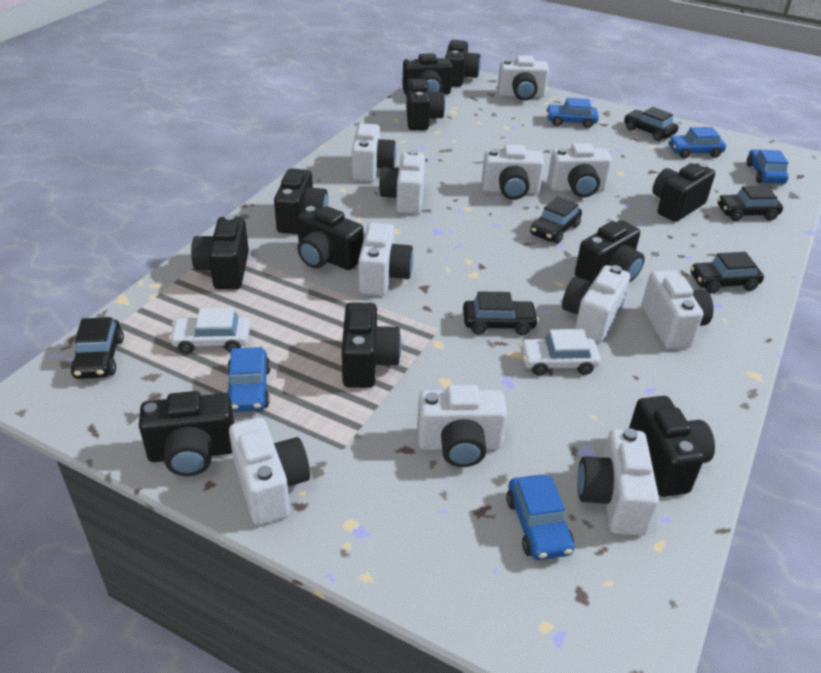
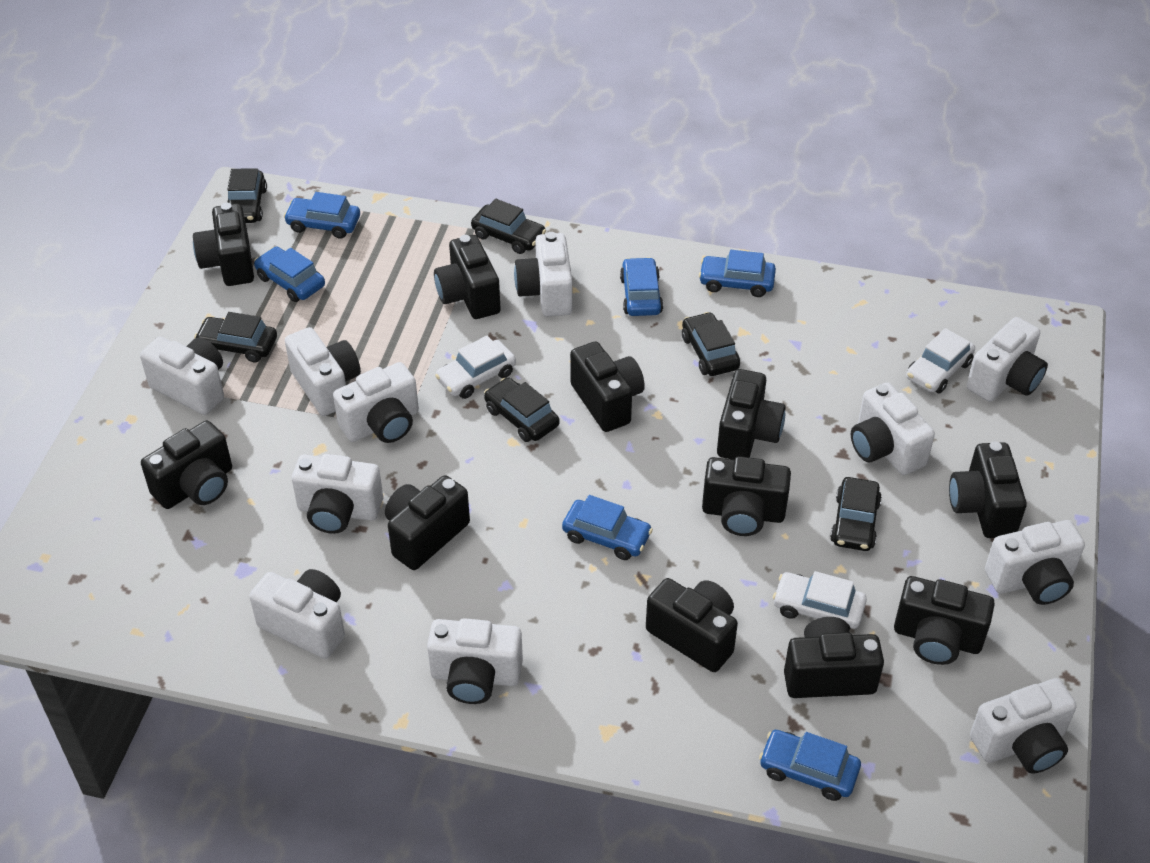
blue car: [226,347,271,412] [506,475,574,560] [546,98,599,128] [668,127,726,159] [747,149,789,184] = 5 -> [254,247,325,302] [284,192,360,239] [562,495,653,560] [620,257,663,316] [699,250,776,297] [759,730,861,801] = 6
white car: [169,308,250,354] [520,329,601,376] = 2 -> [435,336,516,399] [773,571,867,630] [906,328,975,393] = 3

